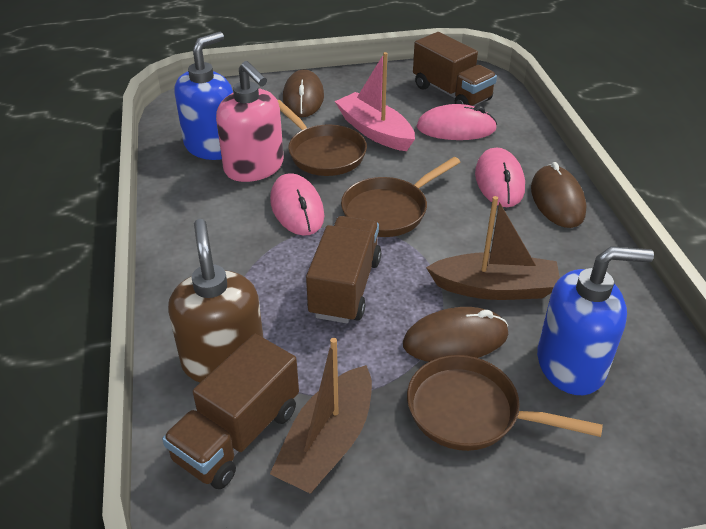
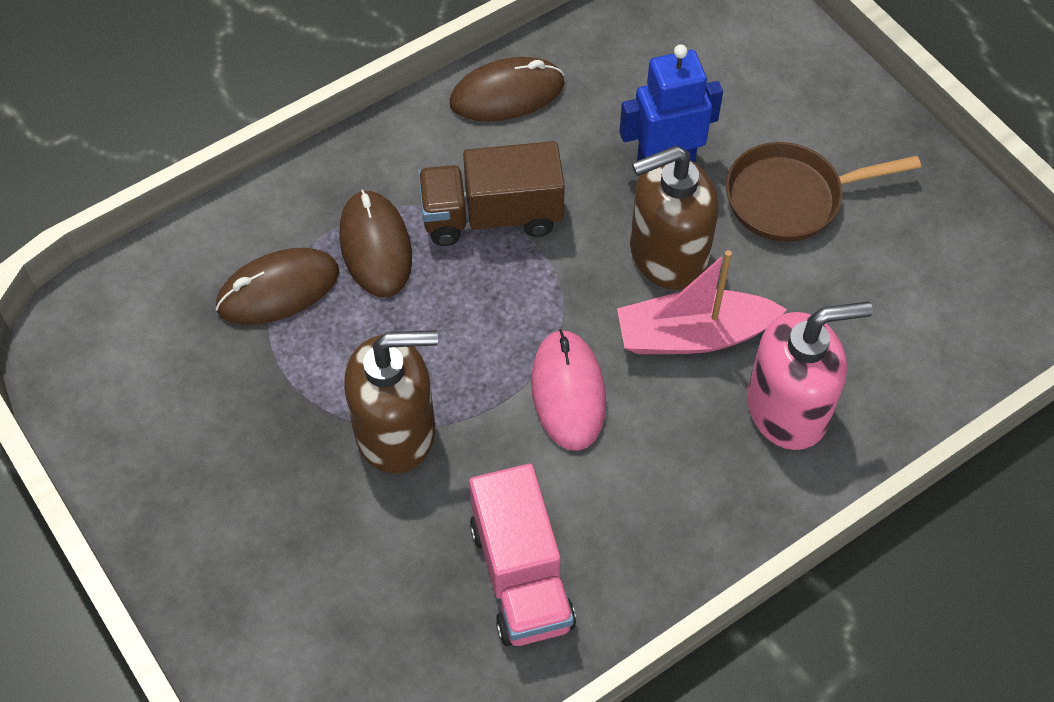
blue robot: none = 0 -> [619,44,723,163] = 1
blue soap dispenser: [174,32,233,160] [537,246,654,395] = 2 -> none = 0
brown boat: [270,338,372,494] [426,196,560,300] = 2 -> none = 0
brown pan: [278,100,367,176] [341,157,460,237] [407,355,603,451] = 3 -> [726,142,921,242] = 1
brown soap dispenser: [168,219,263,383] = 1 -> [344,330,438,473] [630,146,718,290] = 2
brown truck: [162,334,299,489] [306,216,381,323] [413,32,497,106] = 3 -> [418,141,565,246] = 1
pink mouse: [270,173,324,236] [417,104,497,140] [475,147,525,207] = 3 -> [531,329,606,451] = 1
pink truck: none = 0 -> [469,464,576,646] = 1

